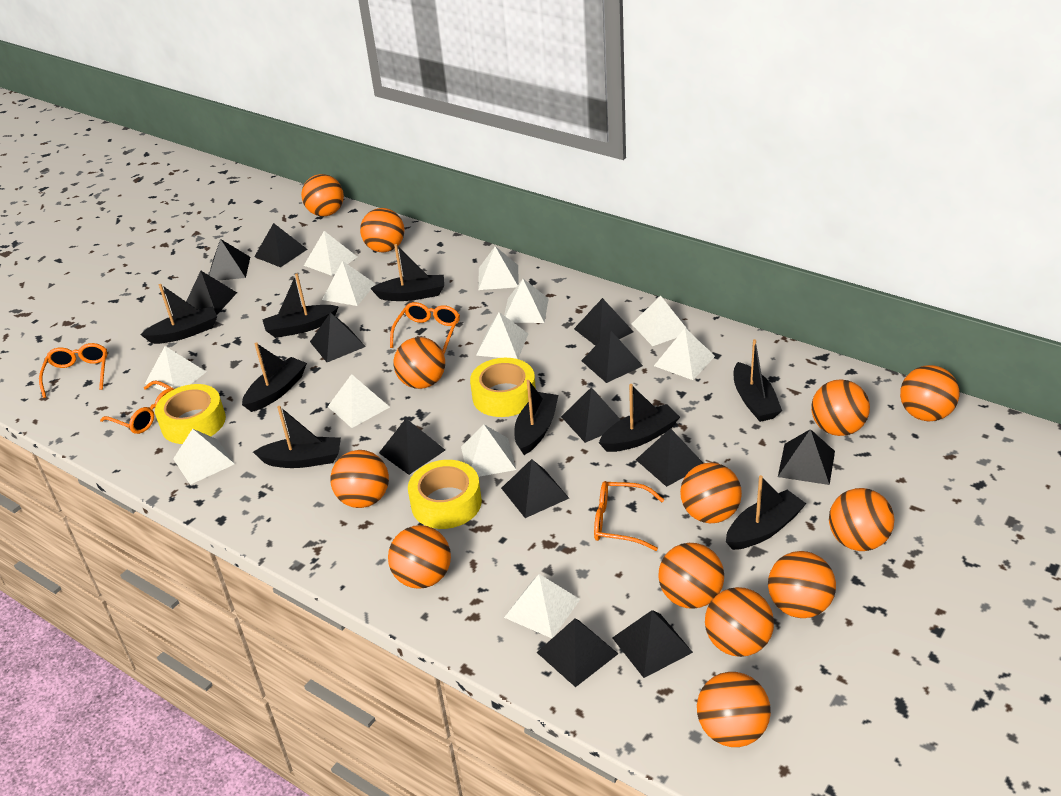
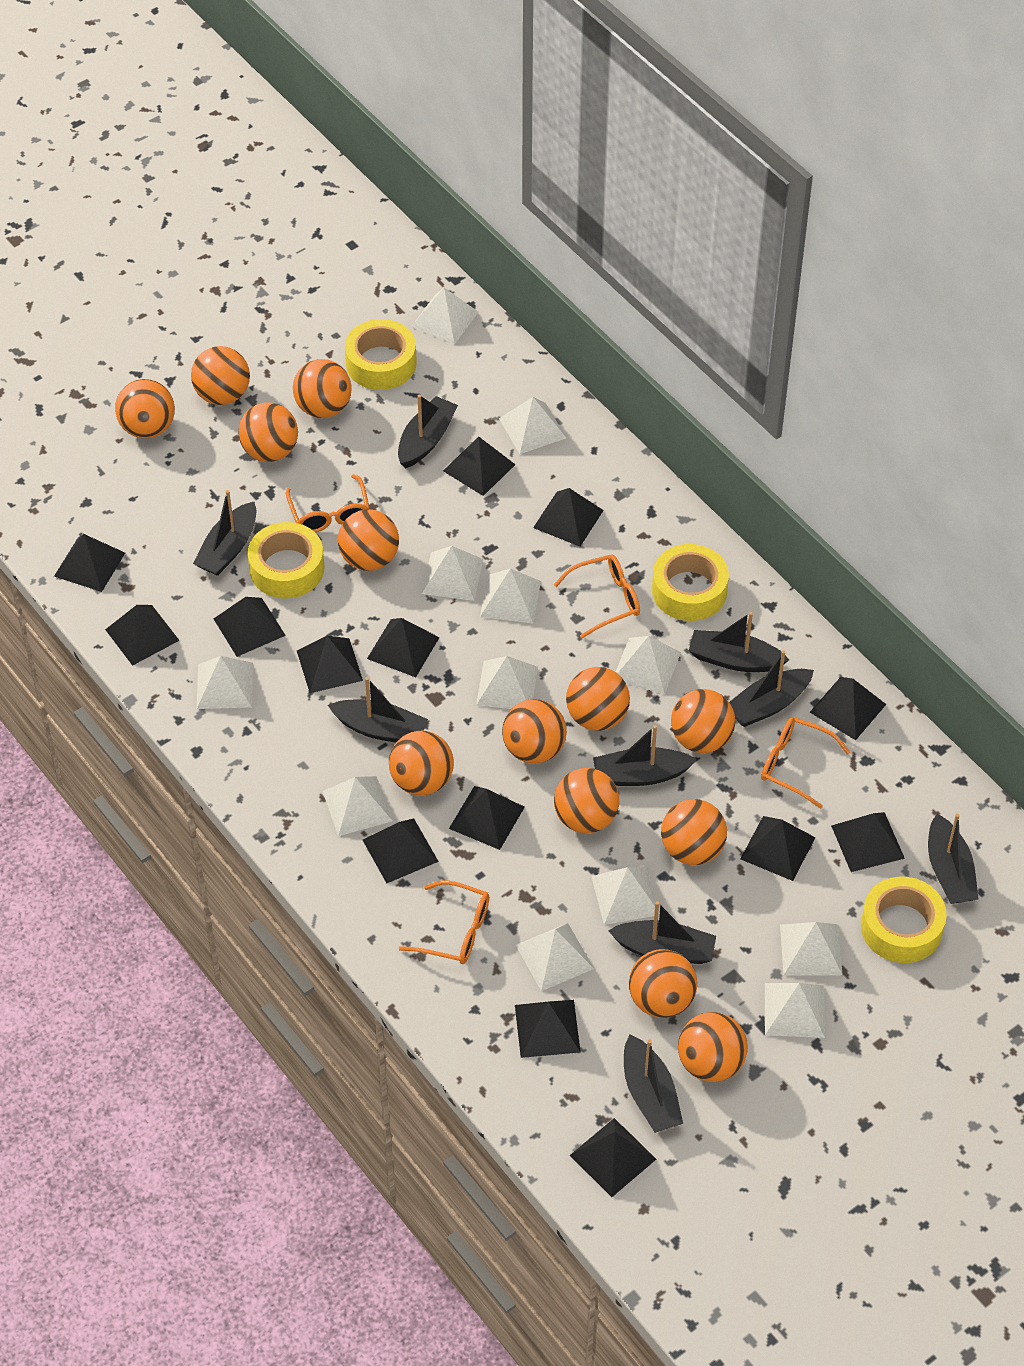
black pyramid: [186,271,237,315] [209,239,250,281] [254,223,307,267] [310,312,366,362] [379,419,445,475] [501,459,569,518] [537,619,618,687] [561,387,621,443] [574,298,634,346] [581,331,643,383] [612,610,693,678] [636,428,703,487] [778,429,835,485] = 13 -> [54,534,125,592] [105,605,180,666] [214,597,286,657] [297,636,363,693] [363,818,439,883] [367,618,440,677] [443,437,516,496] [449,786,525,850] [515,1000,581,1058] [533,488,604,547] [570,1118,656,1197] [740,816,816,881] [810,677,886,740] [831,812,905,872] = 14
yellow tape: [155,384,226,444] [408,460,482,529] [470,358,536,417] = 3 -> [248,522,324,598] [345,319,417,390] [652,544,729,621] [861,876,947,963] = 4

